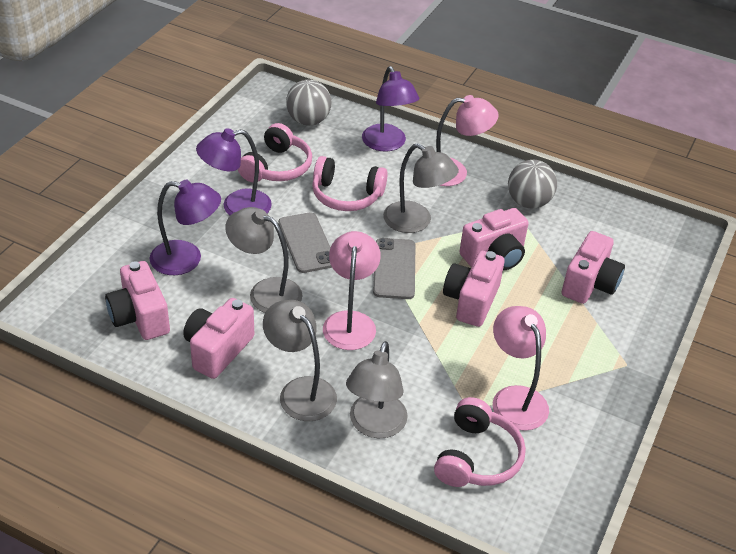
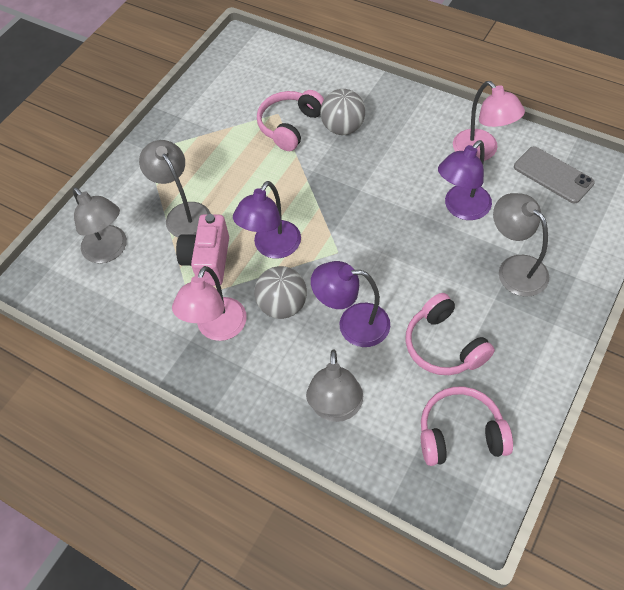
grey phone: [278,212,332,273] [373,238,416,299] = 2 -> [514,146,595,203] = 1
pink camera: [105,261,170,340] [183,298,254,379] [443,251,505,327] [459,208,529,270] [562,231,625,304] = 5 -> [176,214,229,286] = 1
pink lamp: [323,231,381,350] [436,95,498,186] [493,306,549,431] = 3 -> [172,266,247,341] [453,81,525,161] = 2

